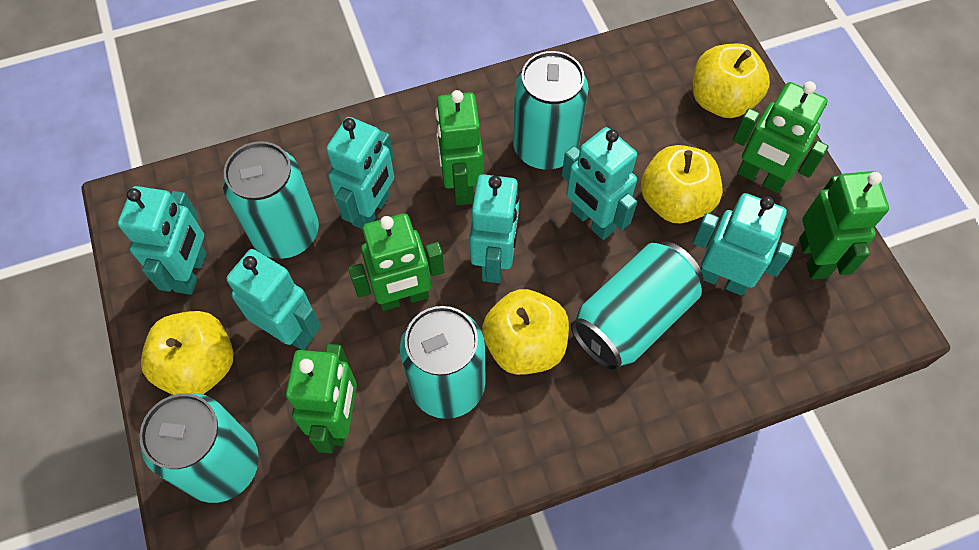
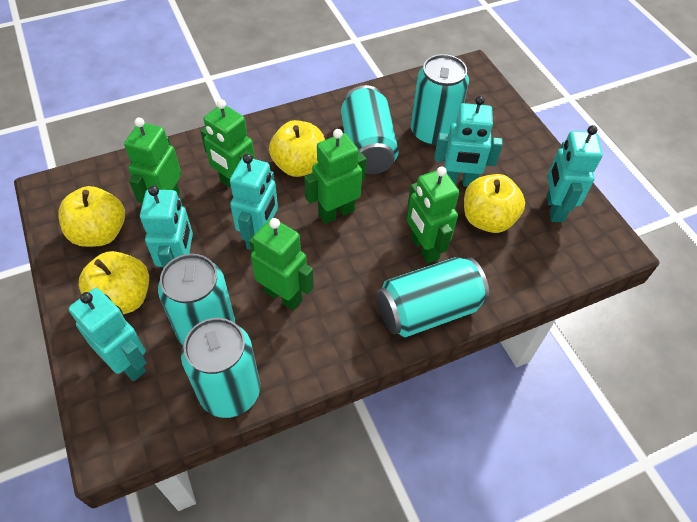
turquoise robot: [118,186,206,295] [226,249,321,350] [326,117,394,229] [469,174,520,283] [562,127,637,240] [693,193,794,296] = 6 -> [69,288,147,381] [140,186,193,269] [230,154,278,250] [434,96,503,187] [546,125,603,222] = 5

